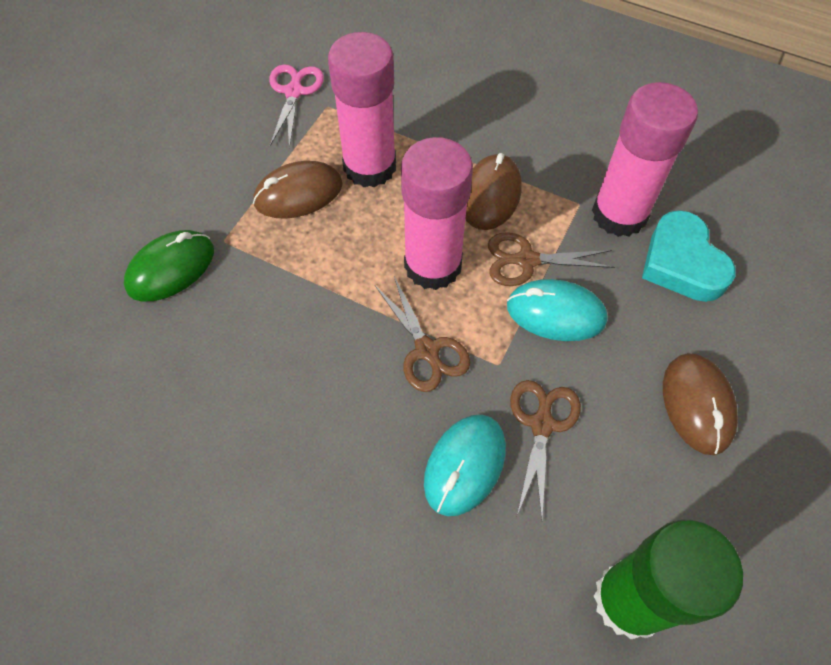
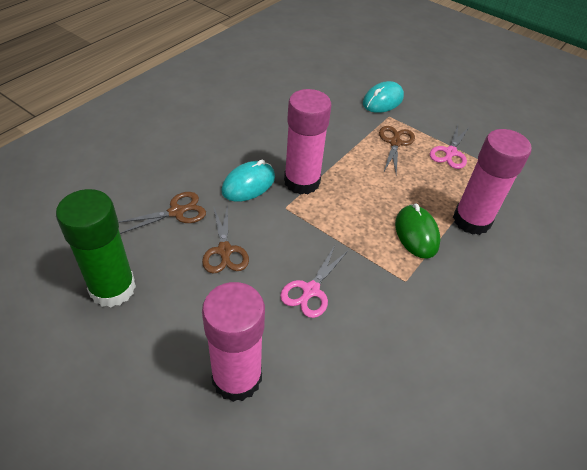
brown mouse: [253,161,343,219] [465,153,522,230] [663,353,738,455] = 3 -> none = 0
pink scissors: [270,64,324,149] = 1 -> [280,245,349,318] [430,125,470,169] = 2
turquoise heart: [642,210,736,302] = 1 -> none = 0

